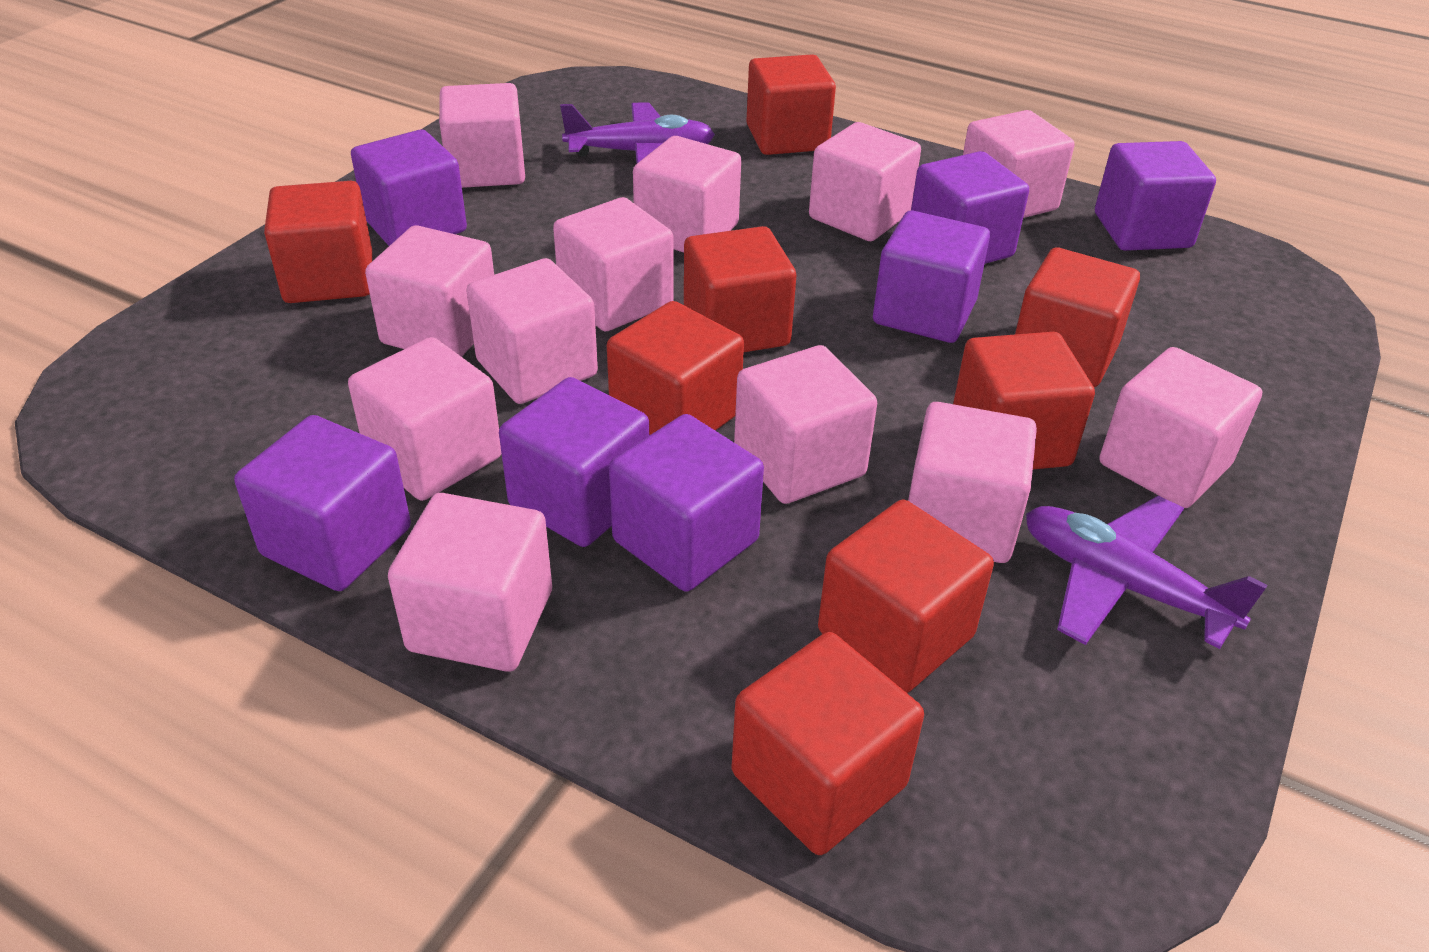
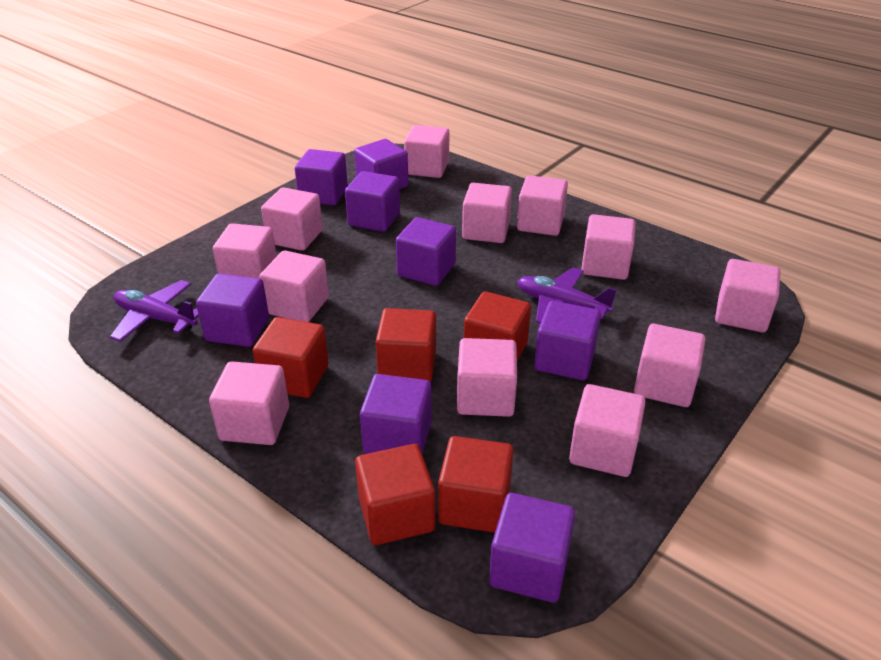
purple cube: [234,415,411,591] [351,130,467,246] [499,377,649,547] [609,414,764,592] [873,211,990,343] [911,151,1029,264] [1095,141,1216,251] = 7 -> [196,274,269,347] [295,149,348,205] [345,171,400,232] [354,139,408,189] [360,374,432,455] [396,217,456,286] [489,493,575,603] [534,301,601,380] = 8
red cube: [264,181,372,303] [607,301,744,435] [684,226,796,352] [732,632,924,855] [746,54,836,155] [818,500,994,693] [953,332,1095,469] [1015,248,1140,387] = 8 -> [253,317,329,398] [355,444,435,545] [376,308,436,382] [438,436,514,533] [464,291,531,361] = 5

